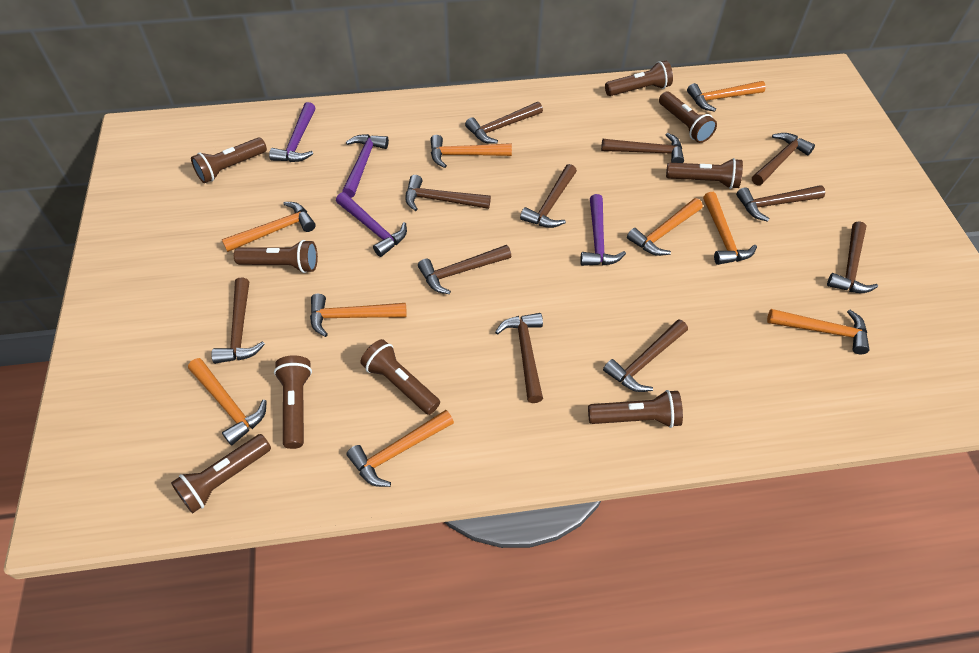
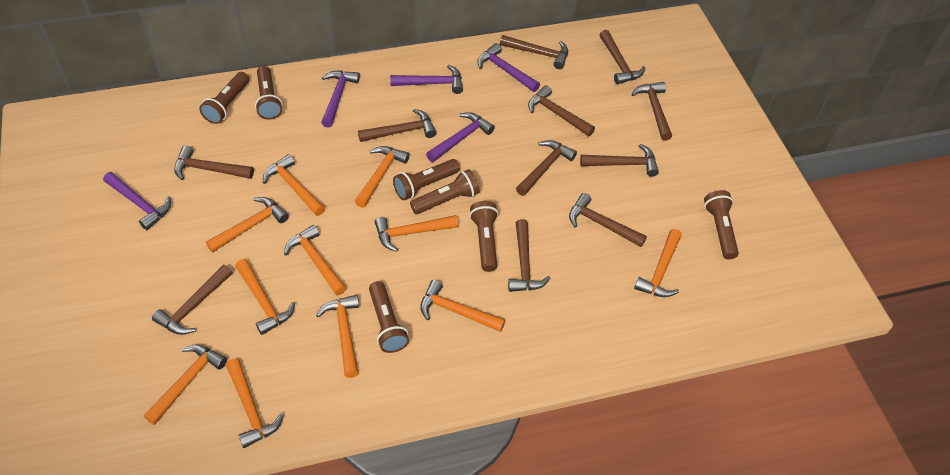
brown flashlight: [171,434,271,513] [191,138,267,183] [234,240,318,273] [274,355,312,449] [360,339,440,415] [588,390,683,428] [605,61,673,96] [659,92,717,143] [666,158,743,189] = 9 -> [199,72,249,124] [255,66,282,120] [369,281,409,353] [393,159,460,200] [410,169,480,214] [469,201,498,272] [704,190,739,259] = 7
orange hammer: [188,358,267,446] [222,202,316,252] [310,294,407,337] [346,410,454,487] [431,135,512,168] [627,198,703,256] [687,81,766,112] [703,192,757,265] [767,309,869,354] = 9 -> [144,345,227,425] [206,197,289,252] [226,358,284,448] [235,259,295,335] [263,154,325,216] [284,225,347,295] [316,295,359,378] [355,146,410,208] [375,215,459,252] [420,280,505,332] [634,229,682,297] = 11
purple hammer: [269,102,316,162] [336,192,407,257] [342,134,389,198] [580,194,626,266] = 4 -> [103,172,171,230] [321,71,360,127] [390,65,463,94] [426,112,495,162] [478,43,540,92] = 5

